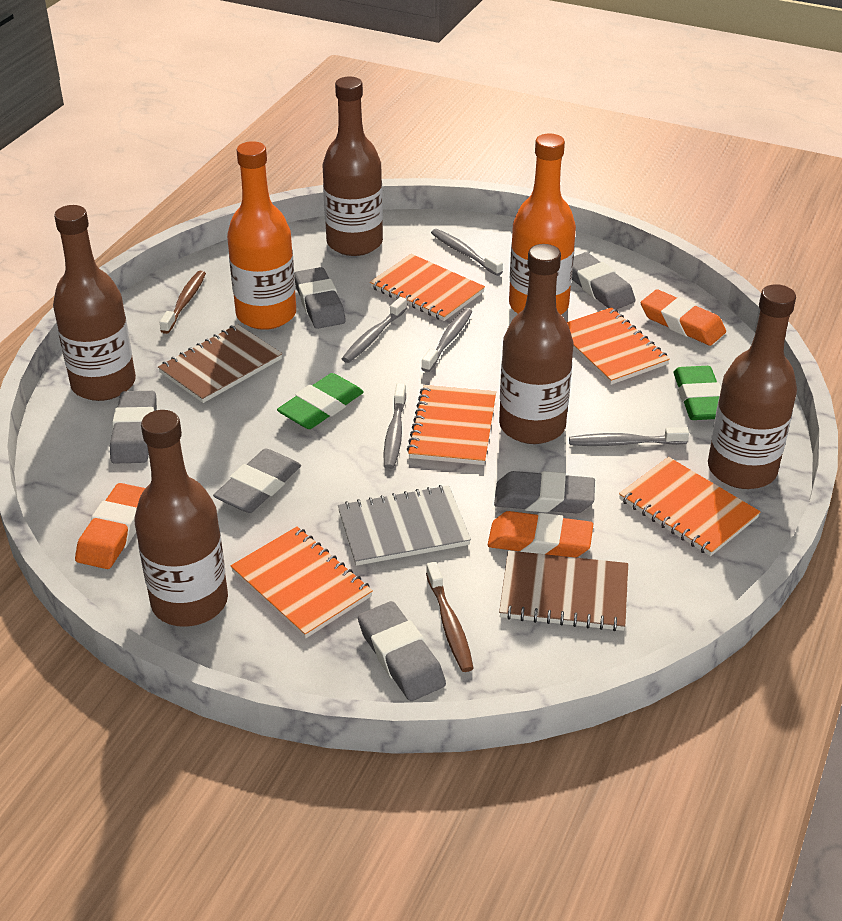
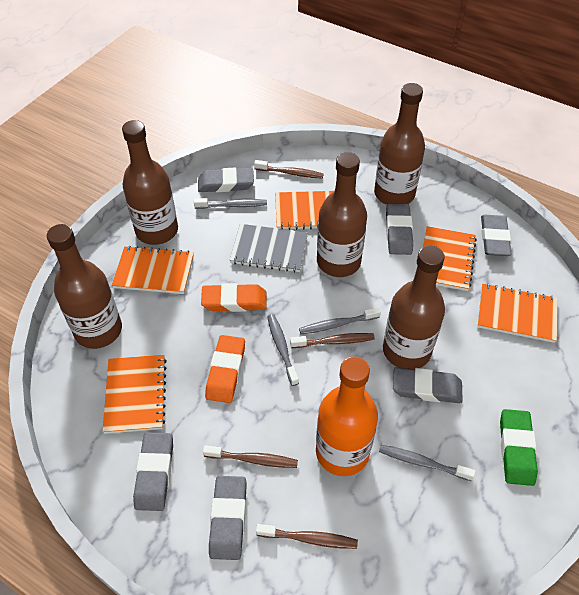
brown notebook: [158,324,282,403] [499,551,628,631] = 2 -> none = 0
brown toothbrush: [159,271,206,334] [426,562,474,672] = 2 -> [203,445,298,468] [254,160,324,179] [256,524,358,549] [290,333,375,348] = 4
green eraser: [277,373,364,429] [673,366,721,420] = 2 -> [500,409,538,486] = 1
grey toothbrush: [342,297,407,363] [384,383,406,469] [421,308,472,372] [431,229,503,276] [569,427,689,446] = 5 -> [194,198,267,209] [267,314,299,386] [299,307,381,334] [379,445,476,481] = 4
orange bottle: [227,141,296,330] [509,133,576,314] = 2 -> [316,356,378,476] = 1
orange eraser: [75,483,145,569] [488,511,593,558] [641,289,726,346] = 3 -> [201,283,267,312] [205,335,245,403] = 2

